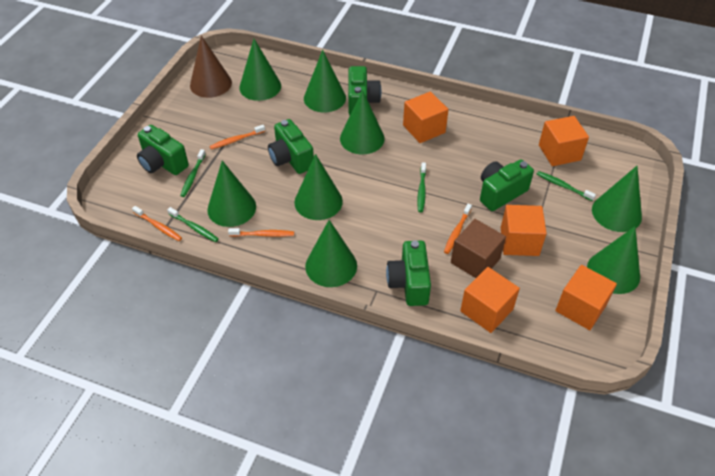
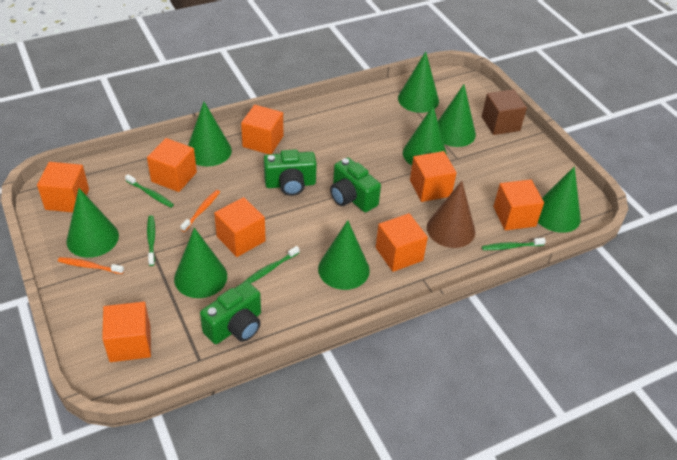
green camera: [137,125,189,175] [268,119,314,174] [348,66,382,116] [386,240,431,306] [480,159,534,211] = 5 -> [200,281,261,344] [264,149,317,196] [330,157,381,212] = 3
orange cube: [403,91,449,143] [460,267,520,333] [501,205,547,256] [539,116,589,166] [555,265,617,330] = 5 -> [37,162,89,212] [102,302,151,362] [147,138,197,192] [214,197,266,257] [241,105,283,154] [376,213,428,272] [410,151,457,202] [493,179,544,230] = 8
orange toothbrush: [132,206,182,241] [209,125,265,150] [228,228,294,237] [444,204,472,254] = 4 -> [58,257,124,274] [180,190,220,232] = 2

